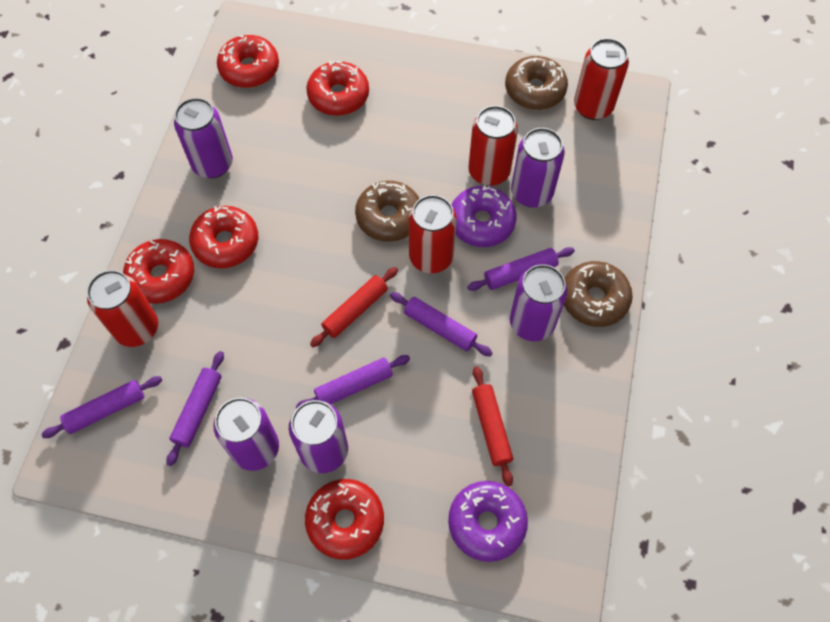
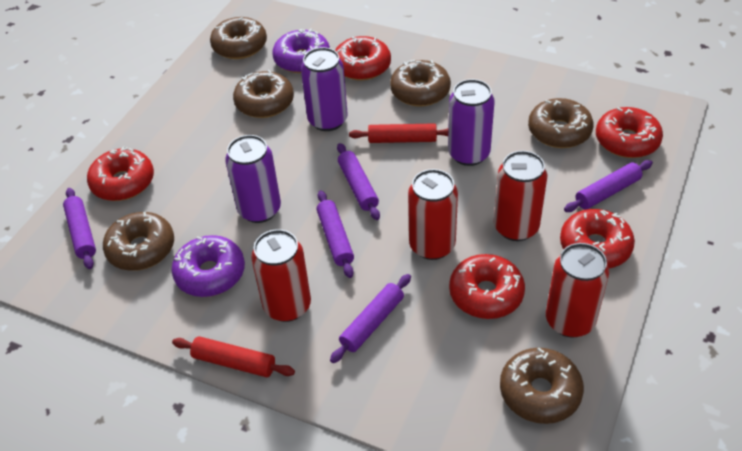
brown donut: [355,181,420,242] [505,56,568,110] [564,261,633,327] = 3 -> [103,212,174,271] [210,17,267,59] [233,70,294,118] [390,60,451,107] [500,347,584,424] [528,98,594,148] = 6
purple can: [174,98,233,178] [214,398,279,471] [289,400,348,473] [510,264,568,341] [511,128,565,208] = 5 -> [225,135,281,223] [301,47,348,131] [448,79,495,166] = 3

